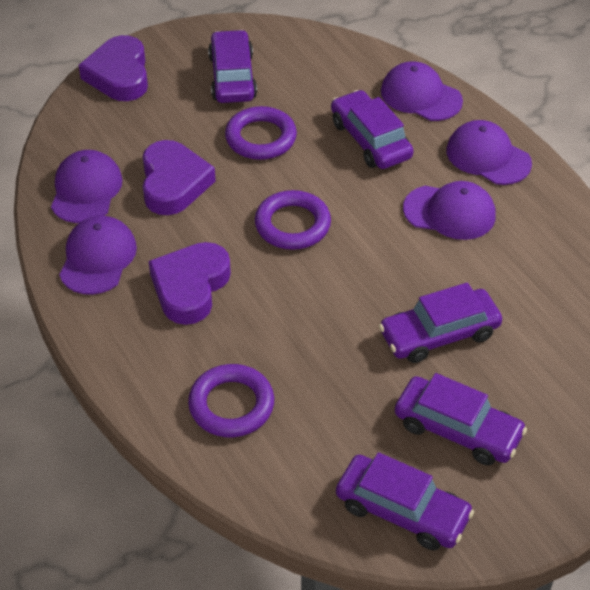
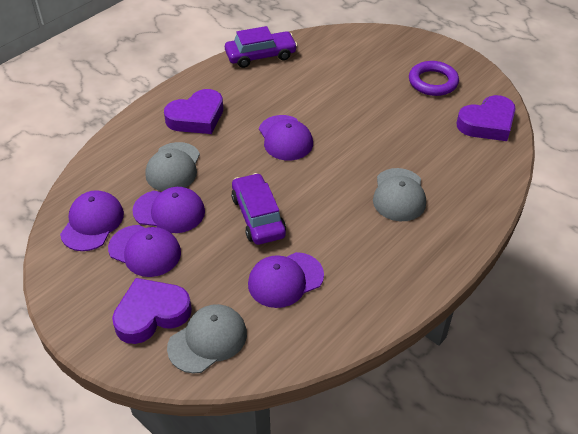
grey cap: none = 0 -> [145,142,200,191] [167,304,247,373] [373,168,426,221] = 3
purple car: [208,30,257,103] [331,90,414,169] [336,452,474,550] [379,283,502,363] [395,373,527,465] = 5 -> [225,26,297,68] [231,173,286,245] = 2
purple ring: [188,364,274,437] [225,106,297,160] [255,190,331,250] = 3 -> [409,61,459,96] = 1

